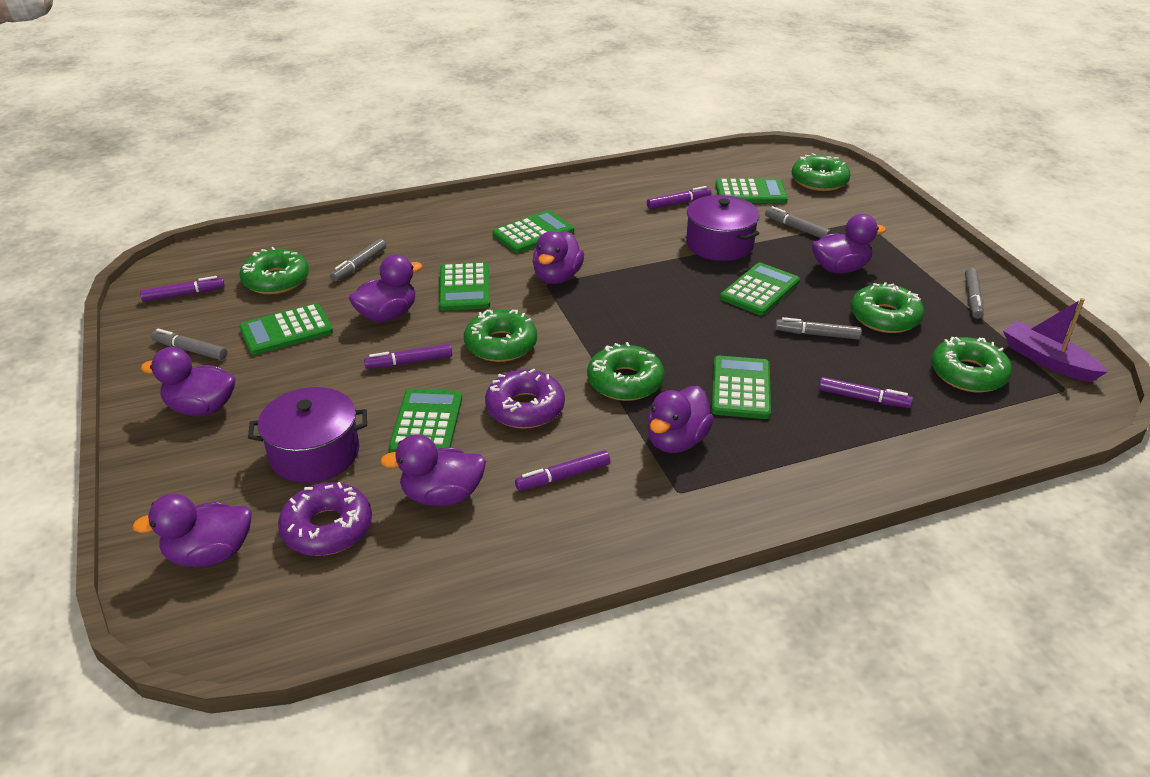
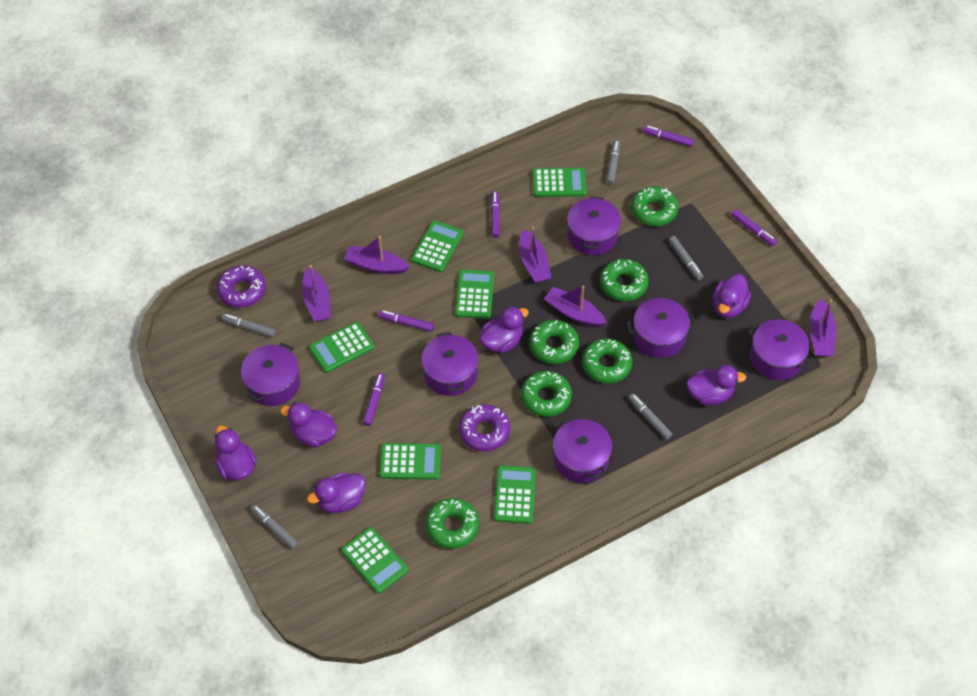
purple boat: [1003,298,1108,382] = 1 -> [302,265,331,322] [344,236,410,274] [519,226,551,283] [544,285,607,327] [809,299,836,357] = 5
purple duck: [132,494,252,567] [141,347,236,416] [349,255,422,322] [380,434,486,506] [532,231,584,284] [647,386,714,453] [812,214,886,274] = 7 -> [215,425,257,481] [280,402,337,447] [307,472,366,513] [479,306,529,353] [686,365,746,405] [713,274,751,318] = 6
purple pot: [248,387,367,483] [686,195,760,261] = 2 -> [241,343,300,406] [421,332,479,396] [553,417,612,483] [567,196,621,255] [627,298,696,358] [748,319,814,380] = 6

